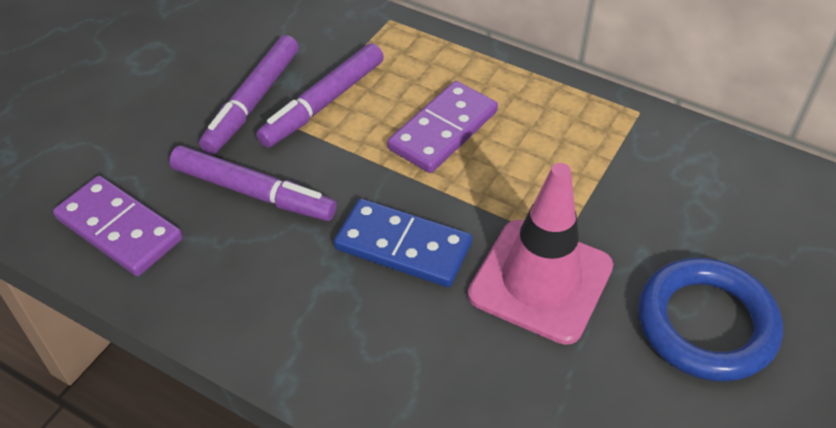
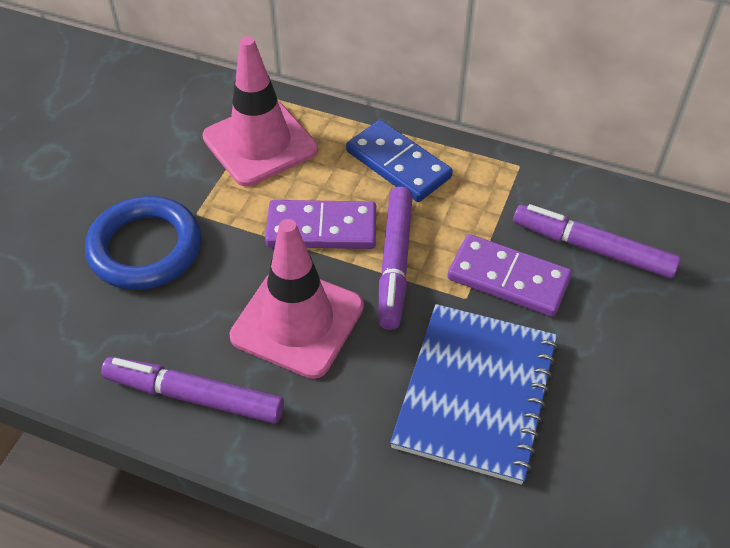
blue notebook: none = 0 -> [390,304,559,485] = 1
pink traffic cone: [468,163,613,345] = 1 -> [202,36,318,186] [230,219,364,379] = 2

